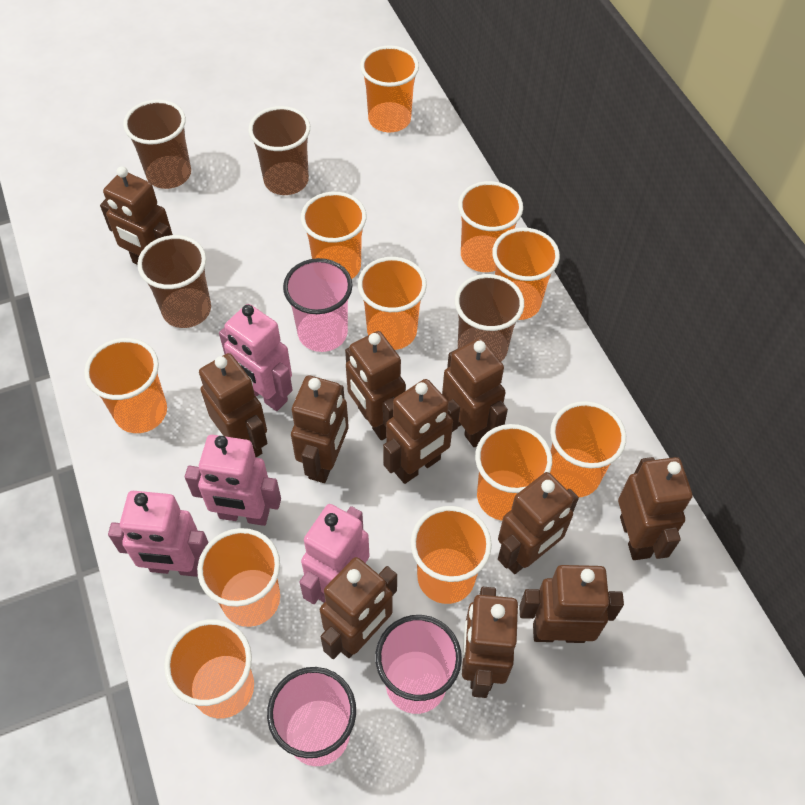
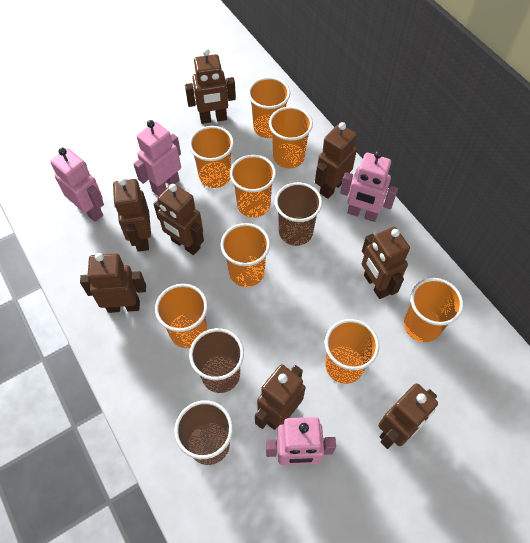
brown cup: [123,100,191,189] [137,235,211,328] [248,106,310,195] [455,274,524,362] = 4 -> [174,400,233,465] [189,328,244,393] [275,182,323,246] = 3
brown robot: [100,166,173,264] [199,353,267,457] [291,375,349,483] [320,557,397,659] [345,331,406,440] [383,379,460,484] [442,338,508,447] [462,587,518,698] [498,472,579,574] [519,565,624,643] [618,457,692,560] = 11 -> [80,253,146,313] [113,178,151,252] [154,183,204,255] [185,48,236,124] [255,364,306,430] [315,122,357,199] [362,227,410,299] [378,383,438,449] = 8
orange cup: [84,338,167,433] [164,619,254,718] [197,528,280,627] [301,192,367,279] [358,257,427,350] [360,45,419,132] [410,506,492,604] [458,181,523,272] [475,424,552,521] [492,228,560,320] [550,401,626,497] = 11 -> [155,284,208,348] [189,126,234,188] [220,223,270,287] [230,155,276,218] [248,77,290,138] [269,107,313,168] [325,319,379,384] [404,278,463,342] = 8
pink cup: [267,667,356,766] [283,258,353,352] [375,615,462,714] = 3 -> none = 0

